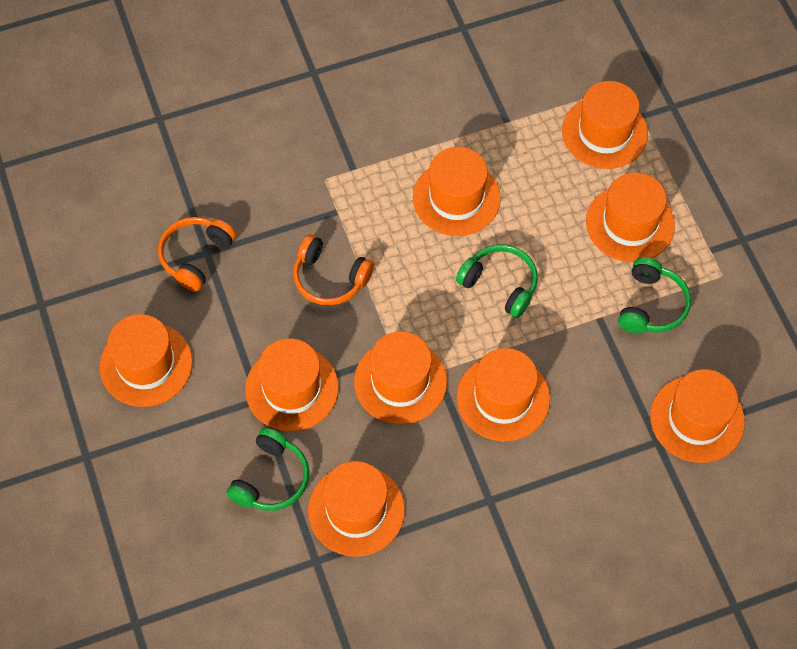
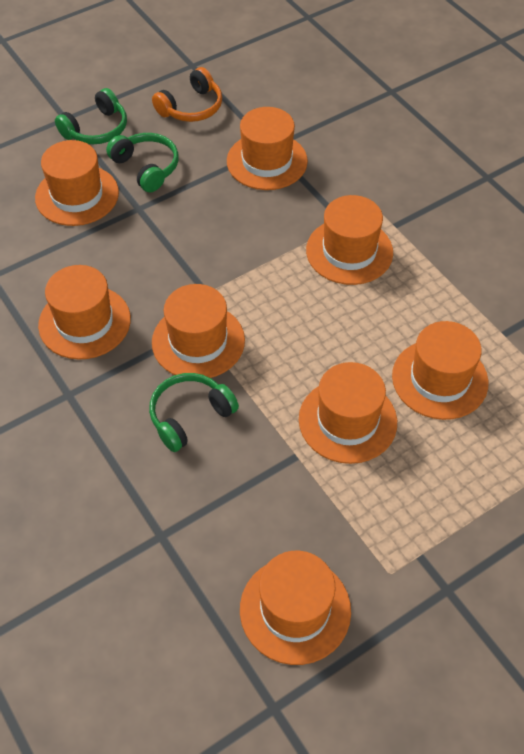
orange hat: [100,314,193,407] [245,339,339,432] [308,461,405,557] [354,331,447,424] [413,147,501,236] [456,348,550,442] [562,81,648,169] [586,172,675,262] [650,369,745,463] = 9 -> [35,140,119,226] [38,265,131,360] [152,284,245,378] [227,107,308,190] [240,551,351,665] [299,362,397,464] [306,195,393,285] [392,321,488,420] = 8
orange headphones: [158,217,237,292] [293,234,374,306] = 2 -> [152,67,222,122] = 1

